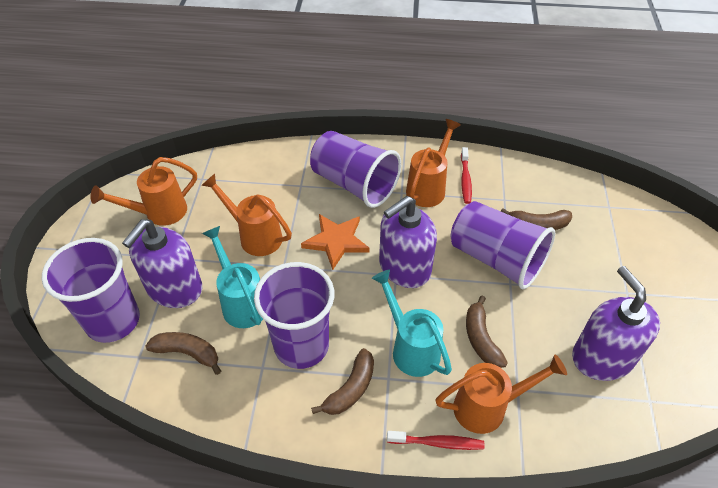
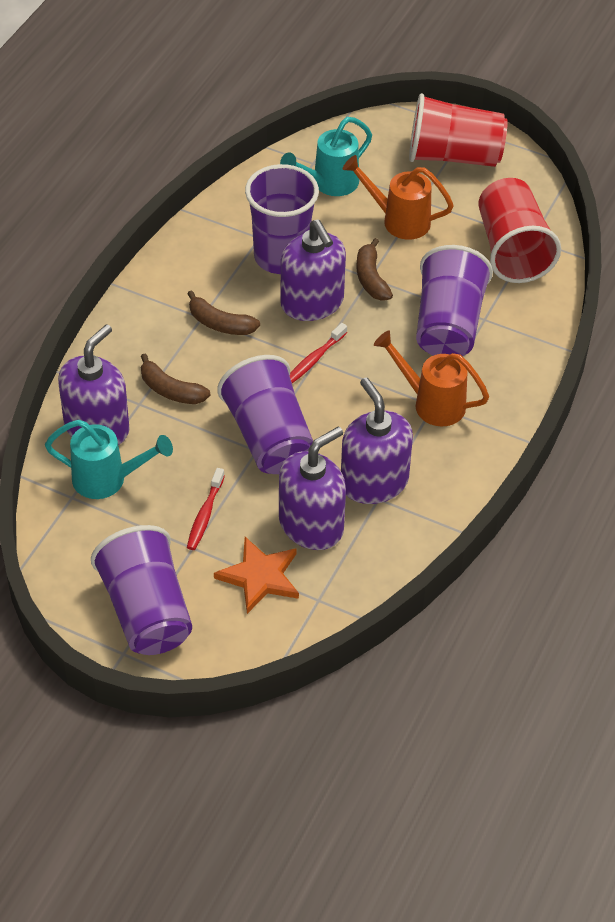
brown banana: [145,332,221,375] [311,348,374,415] [466,296,508,368] [501,208,572,230] = 4 -> [141,353,210,404] [187,290,260,335] [356,238,393,301] = 3
orange watering can: [90,157,197,226] [201,173,292,256] [406,119,461,207] [436,355,567,434] = 4 -> [342,155,454,240] [374,331,489,426] = 2
purple soap dispenser: [122,219,202,308] [379,196,437,288] [572,266,660,381] = 3 -> [58,324,130,445] [279,427,346,550] [280,220,346,321] [341,378,413,504] = 4
red cup: none = 0 -> [409,93,508,167] [478,178,561,283] = 2

